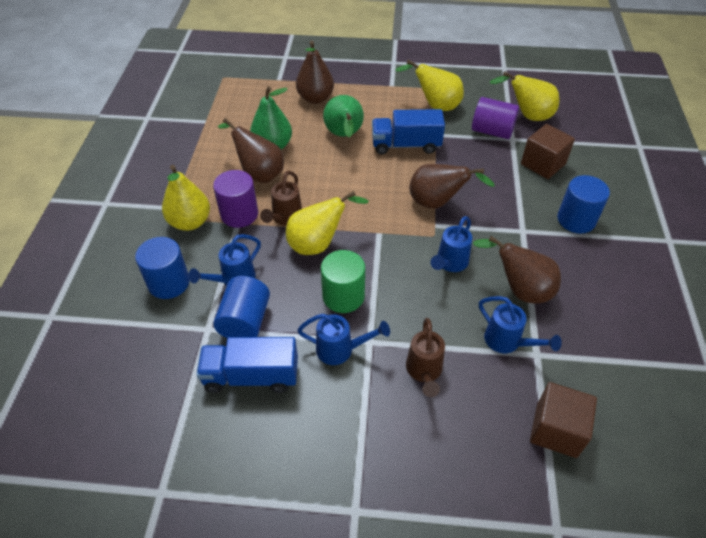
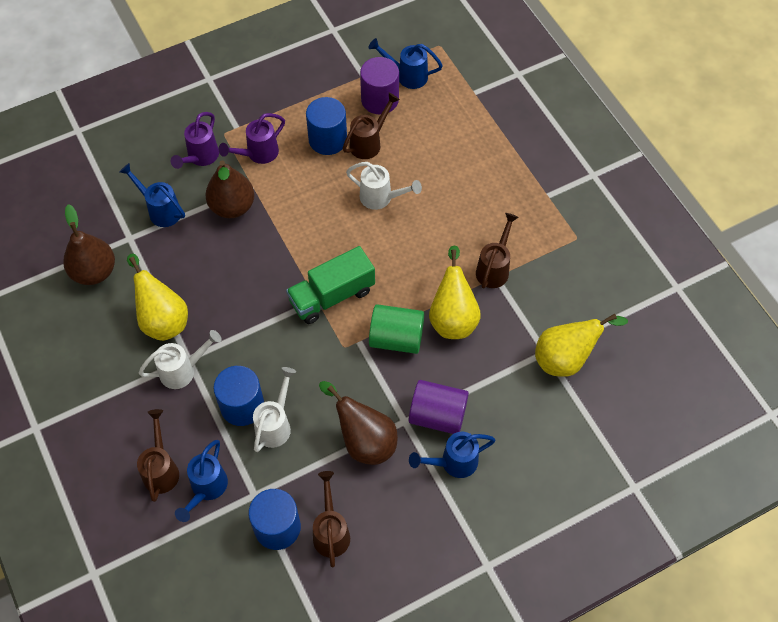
blue truck: [196,337,298,393] [372,109,445,155] = 2 -> none = 0
brown cube: [521,124,575,179] [530,382,597,458] = 2 -> none = 0
brown pear: [218,118,284,183] [296,41,334,104] [409,164,495,209] [473,236,561,303] = 4 -> [63,204,115,285] [205,161,254,218] [319,381,398,465] = 3
brown watering can: [260,171,302,226] [406,318,445,397] = 2 -> [137,409,179,502] [313,471,350,568] [343,93,400,159] [476,213,519,289] = 4
green pear: [250,86,292,150] [323,95,364,137] = 2 -> none = 0
green truck: none = 0 -> [286,246,375,324] = 1
purple watering can: none = 0 -> [171,112,219,169] [219,113,285,164] = 2
white watering can: none = 0 -> [139,330,222,389] [253,367,296,452] [346,162,422,210] = 3
yellow pear: [162,165,210,231] [286,191,369,255] [396,60,464,111] [489,71,560,121] = 4 -> [127,254,188,341] [429,245,481,339] [535,314,628,377] = 3

